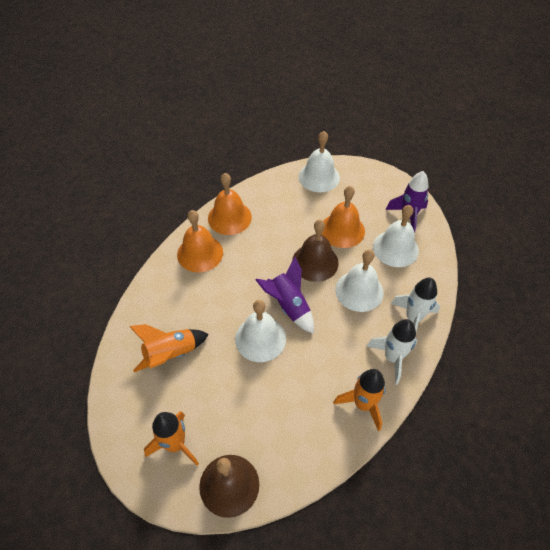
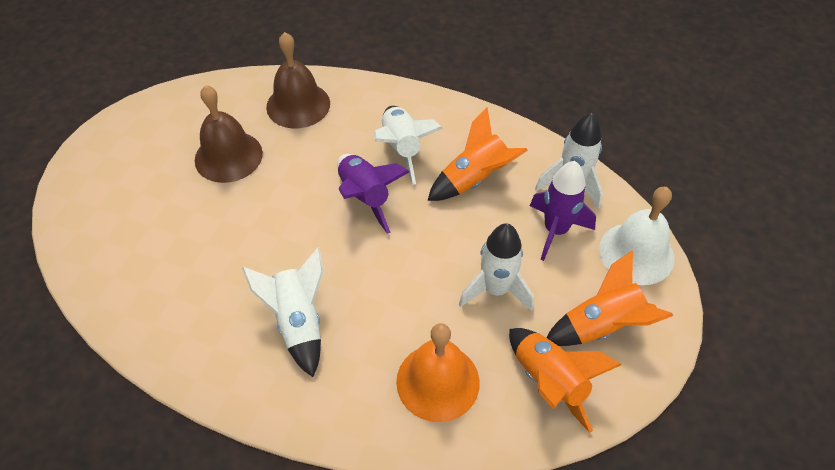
orange bell: [177,210,223,273] [208,173,252,235] [321,186,365,248] = 3 -> [396,323,480,422] = 1
white bell: [235,300,286,362] [299,131,340,192] [335,249,384,312] [373,205,419,267] = 4 -> [599,187,674,285] = 1
white rocket: [366,319,417,385] [391,277,440,331] = 2 -> [242,247,323,377] [374,106,443,185] [459,223,534,311] [535,113,603,209] = 4

